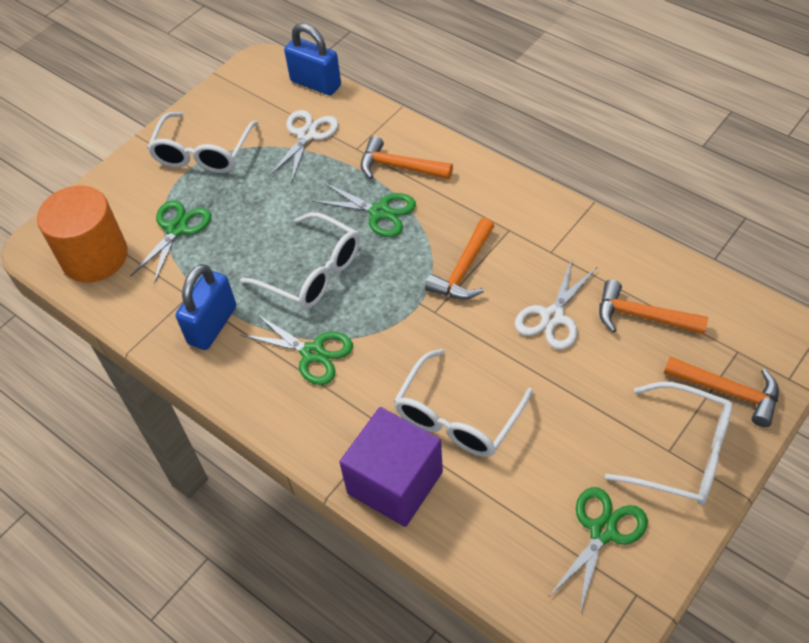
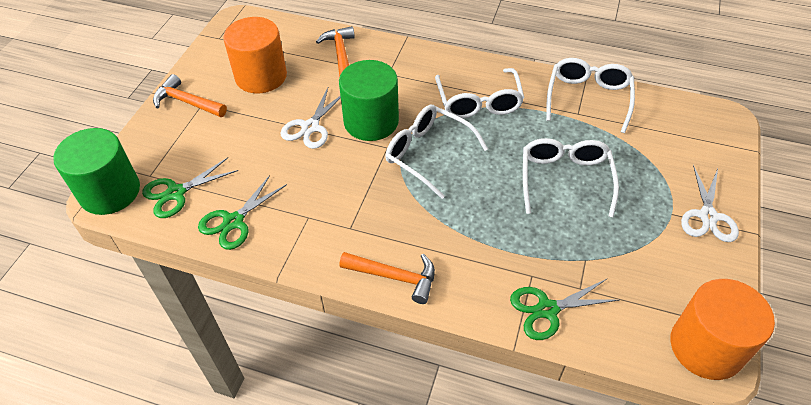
blue padlock: [176,264,236,350] [284,23,341,95] = 2 -> none = 0
green cylinder: none = 0 -> [53,128,140,215] [339,60,399,141] = 2
green scissors: [130,200,211,284] [241,314,353,385] [312,182,416,237] [550,487,648,612] = 4 -> [142,157,238,218] [198,175,287,250] [510,279,619,340] = 3
orange cylinder: [37,186,128,282] = 1 -> [223,17,287,94] [670,279,775,380] = 2
orange hammer: [361,136,453,179] [425,218,494,300] [599,280,708,334] [664,356,779,427] = 4 -> [153,74,227,117] [316,26,355,77] [339,252,435,304] = 3
purple cube: [339,407,443,527] = 1 -> none = 0

